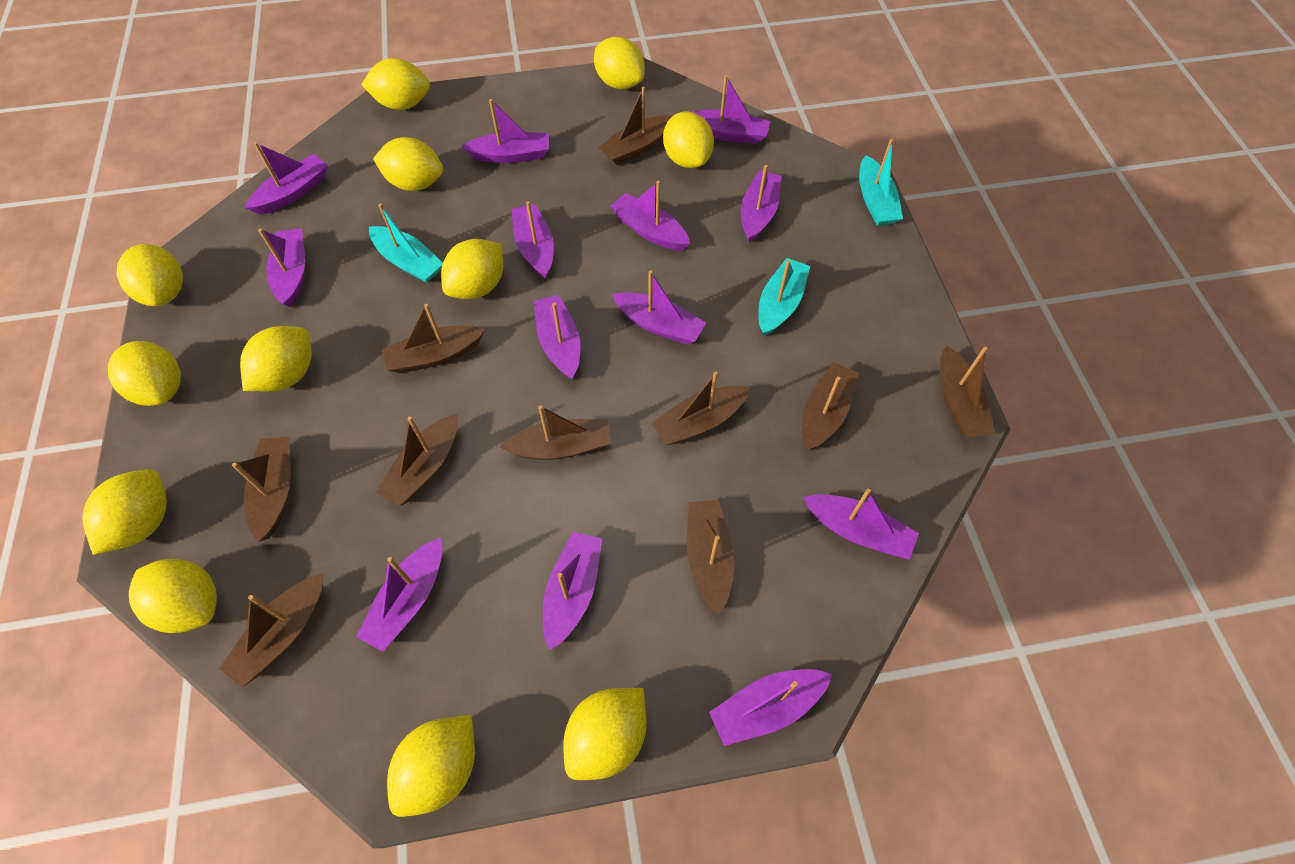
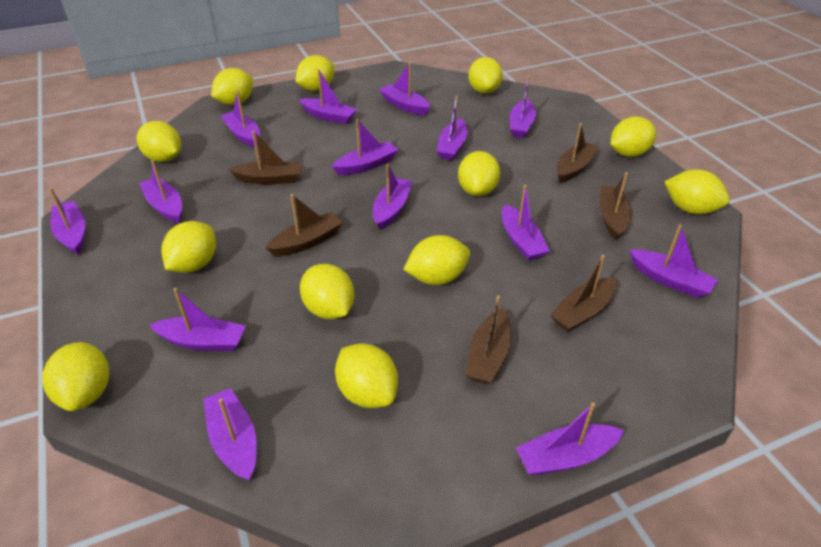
brown boat: [219,574,323,687] [232,437,291,542] [375,414,458,507] [382,304,485,373] [500,405,612,460] [599,87,672,165] [651,371,750,445] [687,500,734,615] [802,362,859,450] [940,346,995,437] = 10 -> [228,130,302,184] [265,194,343,256] [466,296,512,384] [550,255,617,332] [556,123,599,183] [599,172,631,240] = 6
purple boat: [245,142,328,215] [258,229,305,307] [356,538,442,652] [461,99,549,163] [511,201,554,279] [534,295,580,379] [543,531,602,650] [610,181,690,251] [612,270,706,344] [693,75,771,144] [709,669,832,746] [741,165,782,242] [803,489,919,560] = 13 -> [49,188,85,255] [139,160,182,223] [150,288,246,351] [203,388,257,481] [221,91,260,148] [299,69,357,124] [332,119,398,175] [373,164,412,230] [379,63,430,115] [437,96,468,161] [502,185,550,261] [510,76,536,138] [516,402,624,476] [629,225,718,298] = 14
turquoise boat: [369,203,443,283] [758,258,810,336] [859,139,903,226] = 3 -> none = 0

